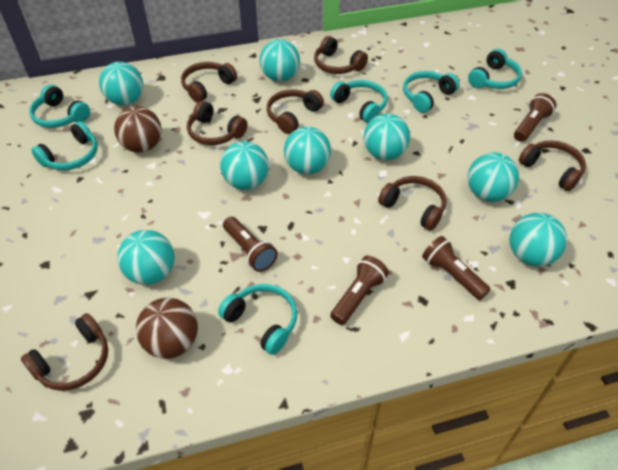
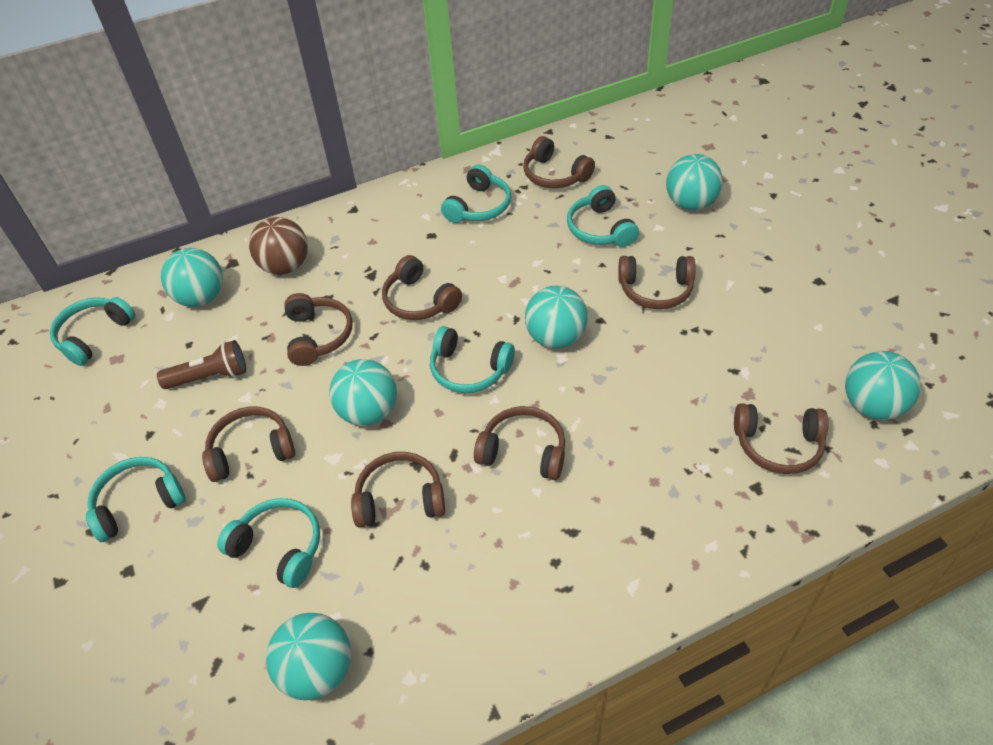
brown ball: [114,106,162,153] [136,298,198,359] = 2 -> [249,217,308,275] = 1
brown flashlight: [223,217,278,272] [330,256,389,325] [422,236,491,300] [514,93,556,142] = 4 -> [157,340,246,389] = 1
brown headphones: [21,313,108,391] [181,62,237,103] [187,101,248,145] [267,89,324,134] [314,36,368,74] [378,176,447,230] [519,140,586,191] = 7 -> [202,407,295,482] [284,293,353,366] [351,452,445,528] [382,255,462,320] [474,406,565,480] [523,136,595,188] [618,256,696,309] [734,403,829,474] = 8
turquoise ball: [99,62,143,105] [117,230,175,285] [220,141,269,190] [259,39,300,82] [284,127,331,174] [363,114,410,160] [468,152,519,202] [510,213,567,266] = 8 -> [161,248,223,307] [266,613,351,700] [329,359,397,426] [525,286,588,349] [666,154,723,210] [845,351,921,420] = 6

